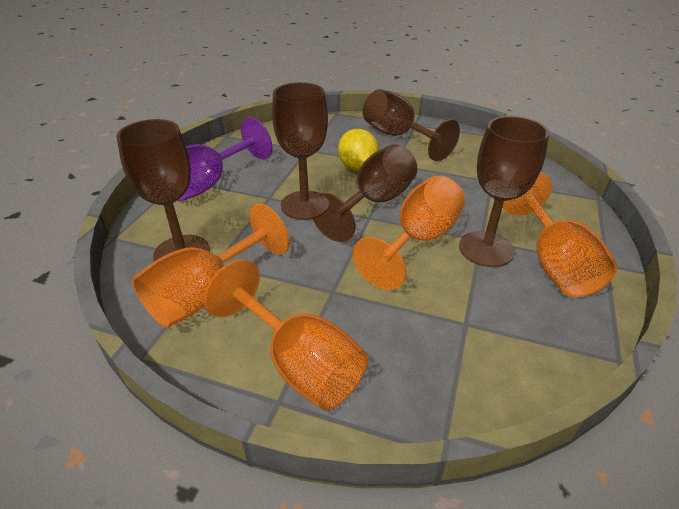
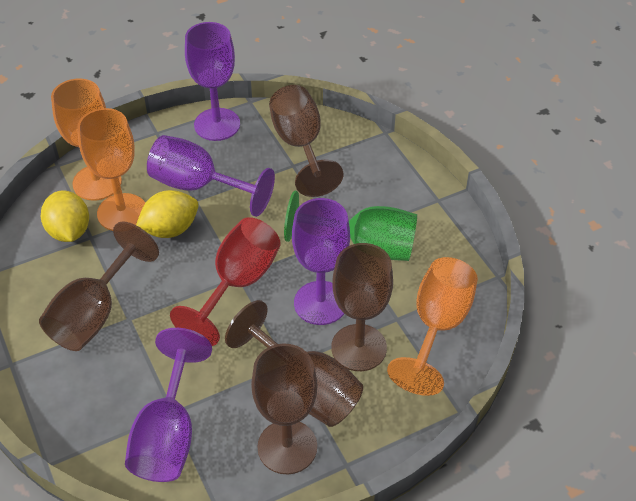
green goblet: none = 0 -> [284,191,417,261] = 1
orange goblet: [132,203,290,328] [204,259,368,410] [353,176,465,290] [503,172,617,297] = 4 -> [51,78,122,201] [77,108,145,231] [387,257,478,396] = 3
purple goblet: [177,117,272,201] = 1 -> [125,328,212,482] [147,135,275,217] [185,22,240,141] [292,198,350,325] = 4
red goblet: none = 0 -> [170,217,281,346] = 1
yellow lemon: [338,129,379,171] = 1 -> [41,190,89,242] [136,190,199,238] = 2

